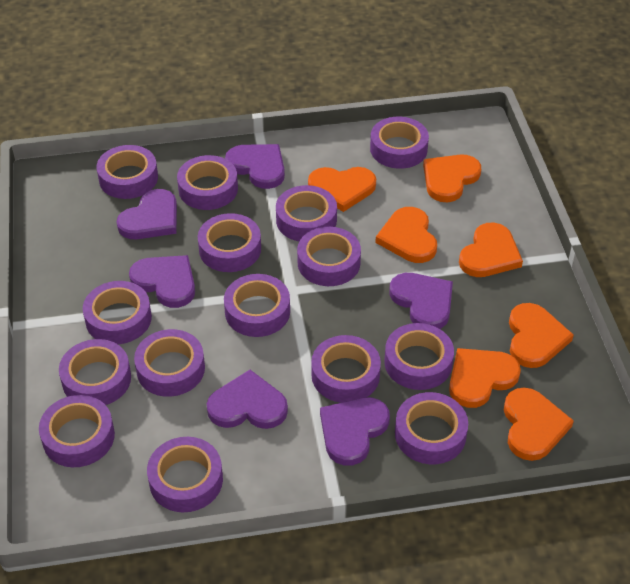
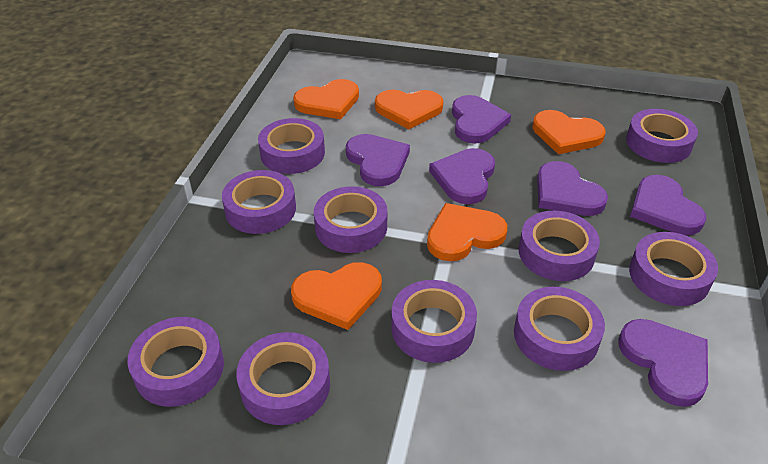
orange heart: [308,167,376,212] [375,207,437,263] [423,155,481,202] [449,348,521,408] [459,223,523,277] [504,388,574,461] [509,303,574,368] = 7 -> [291,262,382,330] [293,79,359,119] [375,90,443,129] [427,203,507,261] [532,110,605,154] = 5
purple tape: [39,395,115,467] [59,339,131,405] [83,281,152,344] [97,145,158,199] [134,329,205,397] [147,437,223,512] [177,155,238,210] [198,213,261,272] [224,274,290,337] [276,185,337,241] [297,227,361,286] [311,335,381,403] [370,117,429,169] [384,323,454,390] [395,392,468,464] = 15 -> [127,317,224,407] [222,170,296,234] [236,332,330,425] [258,118,325,174] [314,186,387,253] [391,280,477,363] [514,287,605,371] [519,211,600,281] [626,109,698,163] [629,232,718,306] = 10

